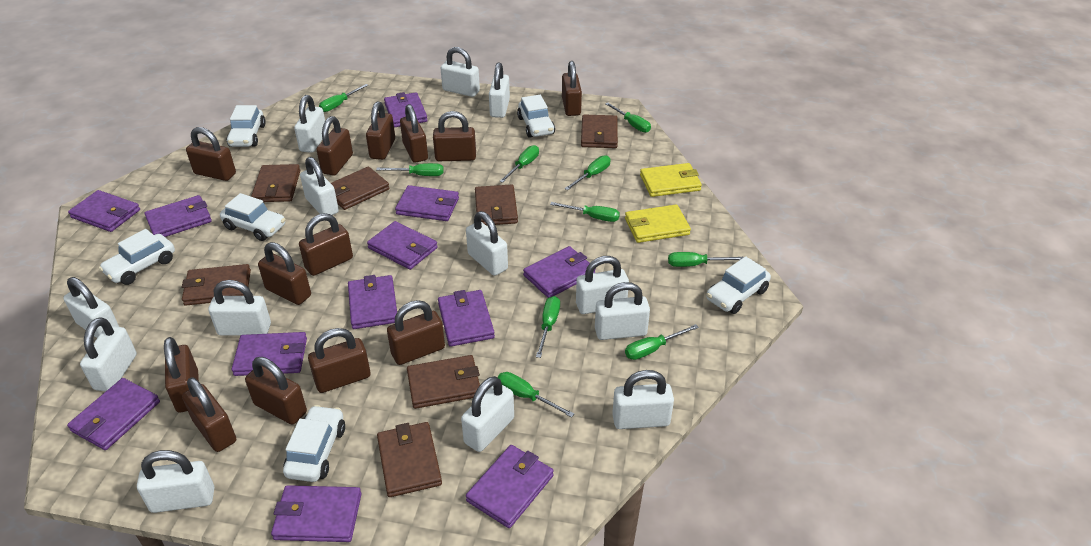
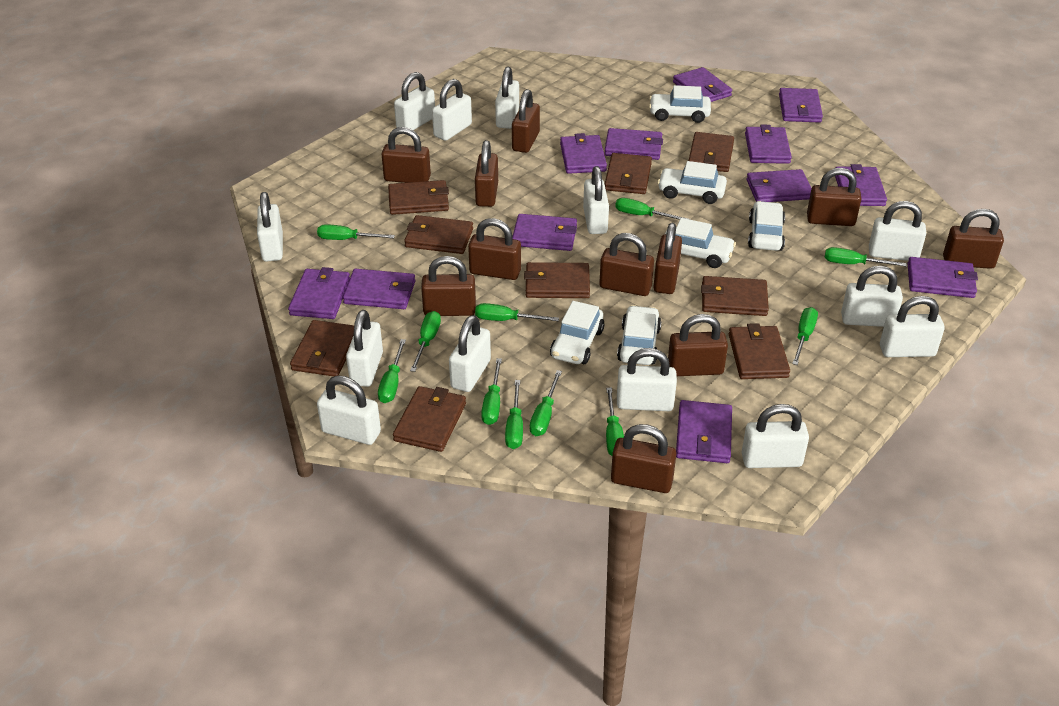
brown padlock: [164,337,199,413] [182,377,236,452] [186,127,236,181] [245,357,307,425] [258,242,311,305] [299,213,353,276] [308,328,371,393] [317,116,353,176] [366,102,395,160] [387,300,445,365] [400,104,428,163] [433,111,476,161] [562,61,582,116] = 13 -> [382,127,431,183] [421,256,476,316] [468,218,521,280] [475,140,498,207] [512,89,540,153] [599,233,654,296] [611,424,676,493] [653,223,682,294] [668,314,728,376] [807,168,862,226] [943,209,1004,269] = 11
brown wallet: [182,264,251,306] [251,164,300,202] [331,167,390,210] [377,422,442,497] [407,355,480,409] [475,185,518,226] [581,115,618,148] = 7 -> [290,320,354,376] [388,180,449,215] [393,386,466,452] [404,215,473,254] [524,262,590,298] [605,153,652,194] [689,132,734,172] [701,276,769,316] [729,323,790,379] = 9
green screwdriver: [319,84,368,112] [376,163,444,176] [498,372,575,417] [499,145,539,183] [536,296,560,358] [550,202,620,222] [565,155,611,190] [605,102,651,133] [625,324,699,360] [668,252,744,267] = 10 -> [317,224,395,240] [378,339,406,403] [410,311,441,372] [475,303,559,321] [481,358,502,425] [505,380,523,449] [530,370,562,436] [606,388,624,456] [615,198,688,220] [792,307,818,365] [825,247,907,267] = 11
yellow wallet: [625,204,691,243] [640,163,702,197] = 2 -> none = 0

